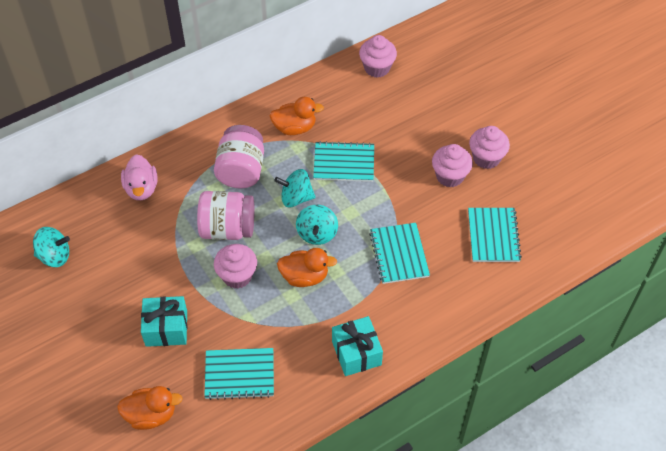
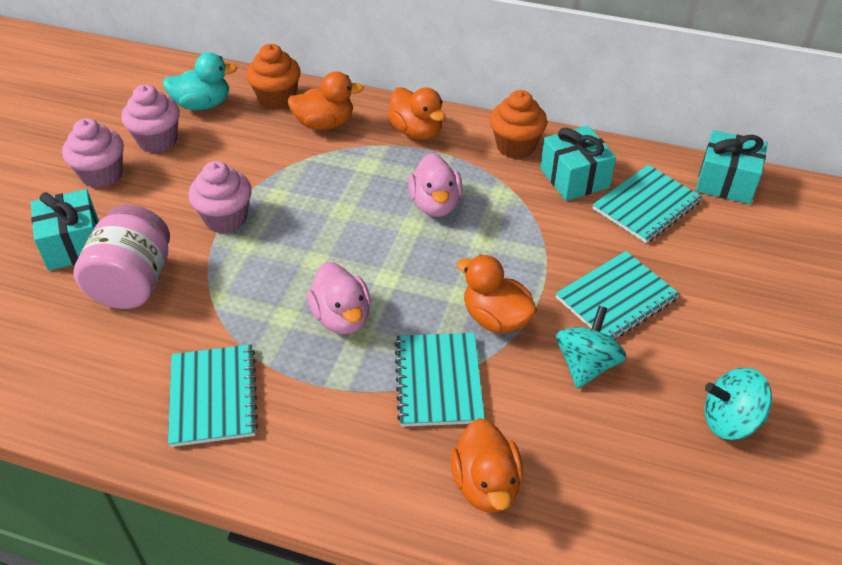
orange cupcake: none = 0 -> [246,44,301,110] [490,90,547,159] = 2
orange duck: [117,386,183,430] [270,97,324,135] [277,248,337,287] = 3 -> [287,71,364,130] [388,87,445,140] [450,418,523,513] [456,255,537,333] = 4
pink cupcake: [214,244,257,289] [359,35,397,78] [432,144,473,187] [469,126,510,169] = 4 -> [62,118,124,188] [121,85,180,153] [188,161,252,233] = 3
pink duck: [121,154,158,200] = 1 -> [307,262,371,334] [408,153,463,217] = 2
pink jar: [197,191,255,240] [214,125,264,188] = 2 -> [74,205,170,309] = 1
turquoise duck: none = 0 -> [162,53,237,110] = 1
turquoise gift: [141,296,187,347] [332,316,383,376] = 2 -> [31,189,99,271] [540,126,616,201] [696,130,768,204] = 3
turquoise spinning top: [33,227,70,267] [274,169,316,207] [296,205,338,245] = 3 -> [556,306,626,389] [704,368,772,440] = 2

